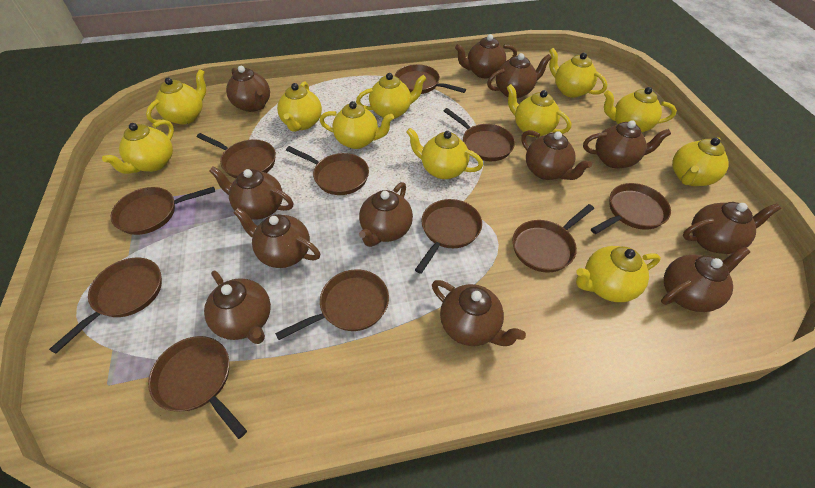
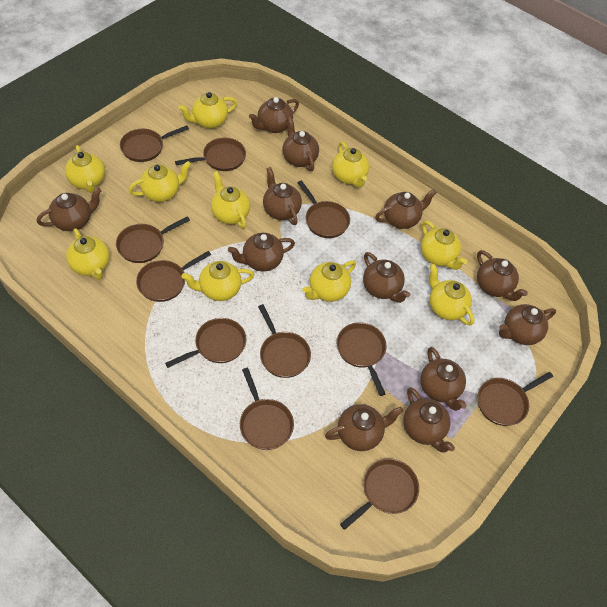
yellow teapot: [102,120,174,174] [146,69,206,125] [277,81,322,132] [320,101,394,149] [356,73,426,119] [406,128,483,179] [506,84,571,137] [549,48,607,98] [576,246,661,302] [604,87,677,132] [672,137,729,186] = 11 -> [65,145,105,193] [66,228,110,280] [128,161,191,202] [178,92,237,129] [181,261,254,301] [211,171,250,229] [302,260,356,302] [332,141,369,188] [421,221,467,270] [429,264,475,326] = 10

